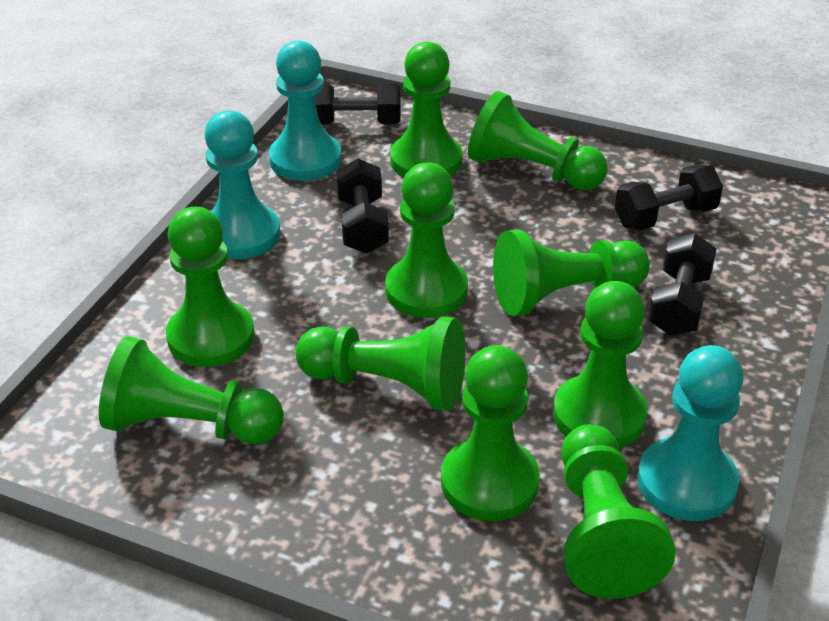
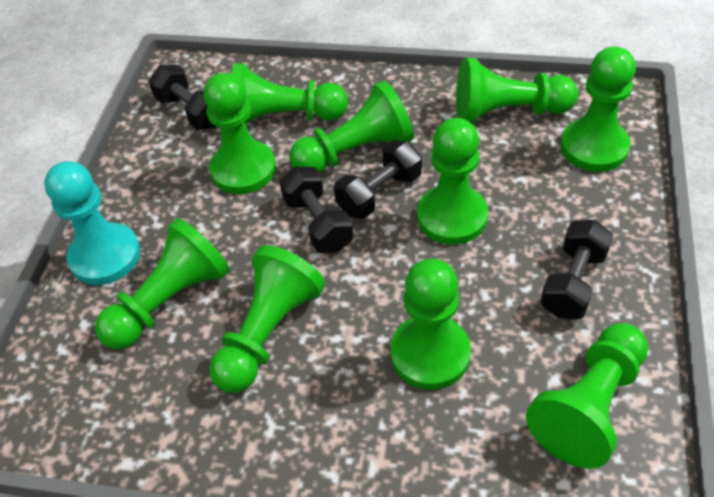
turquoise pawn: [204,110,280,259] [269,41,341,181] [637,345,743,521] = 3 -> [44,161,140,285] = 1

